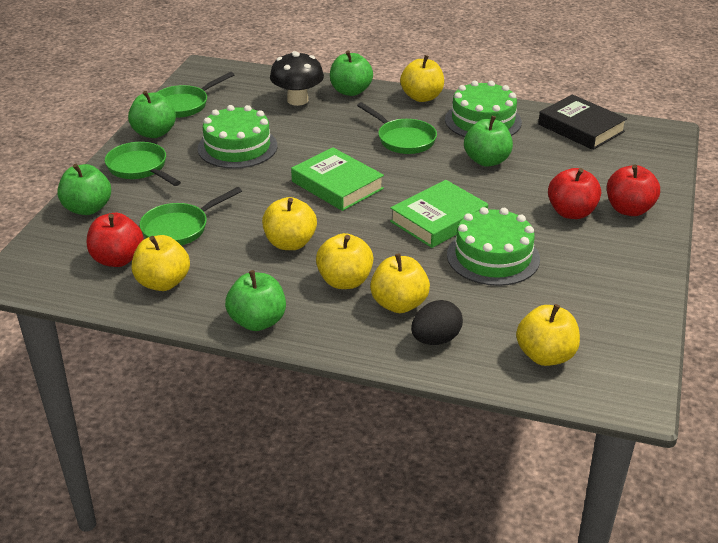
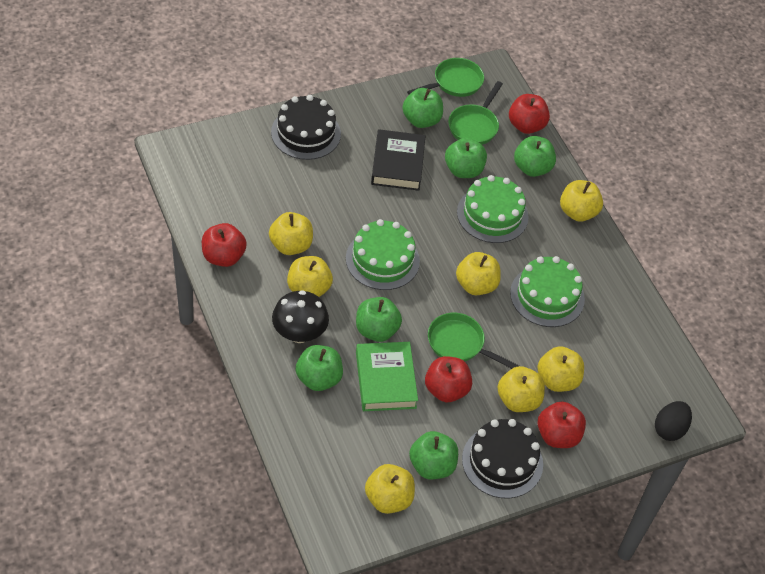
black cake: none = 0 -> [271,95,341,160] [462,419,543,498] = 2
green apple: [58,164,111,215] [128,91,176,138] [225,270,286,331] [330,51,373,96] [464,116,513,167] = 5 -> [296,345,343,391] [356,297,402,342] [402,88,443,128] [409,431,458,479] [445,137,487,178] [514,136,556,177] = 6
green book: [291,147,384,211] [390,180,488,248] = 2 -> [356,342,418,411] = 1
green pan: [105,142,181,186] [139,187,242,245] [156,72,234,118] [357,102,437,154] = 4 -> [407,58,484,97] [428,313,519,369] [448,81,503,145] = 3
red apple: [87,213,144,267] [548,168,601,219] [607,164,660,216] = 3 -> [202,223,247,267] [425,356,472,402] [509,94,550,134] [537,401,586,448] = 4
yellow apple: [132,235,190,291] [262,197,317,250] [316,233,374,289] [370,253,430,313] [400,55,444,102] [516,304,580,366] = 6 -> [269,212,313,255] [287,256,333,297] [365,464,415,514] [456,252,501,295] [498,366,545,412] [537,346,584,392] [560,180,603,222] = 7

